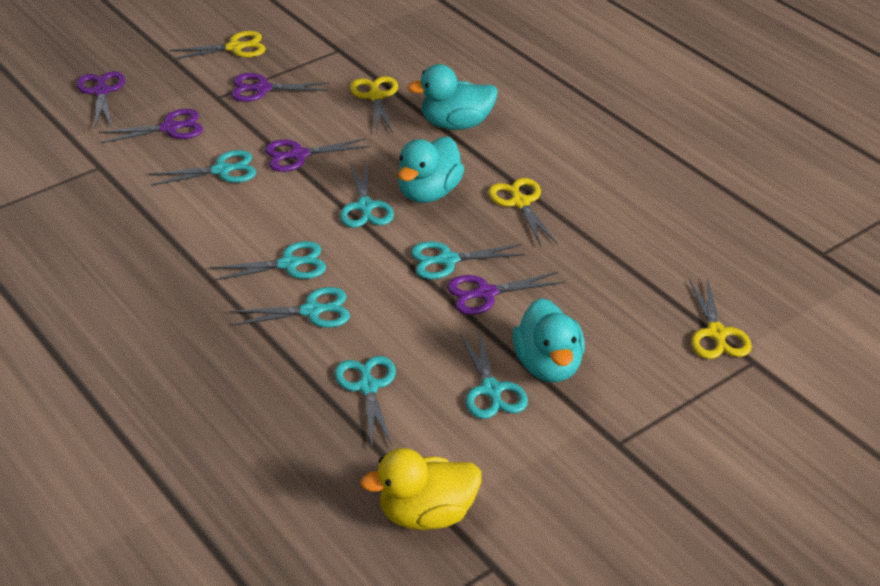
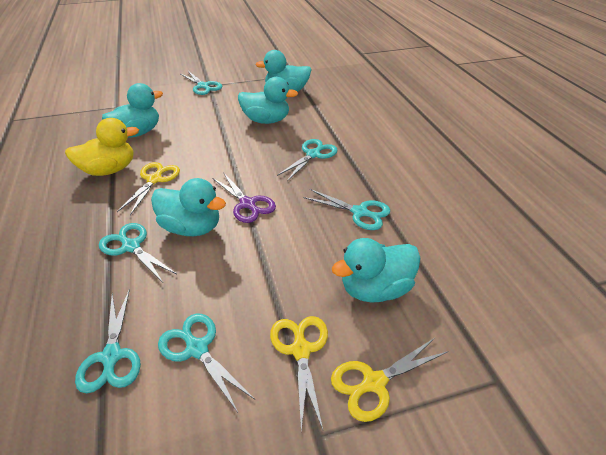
purple scissors: [76,71,125,127] [99,109,203,143] [231,73,330,102] [265,138,370,172] [447,272,564,315] = 5 -> [212,172,276,223] = 1
turquoise duck: [398,137,464,203] [407,64,498,130] [512,298,585,382] = 3 -> [102,83,163,138] [151,178,226,236] [238,77,298,124] [255,50,312,92] [332,238,420,303] = 5
turquoise scissors: [149,150,256,186] [210,241,326,281] [230,287,350,328] [334,356,396,446] [340,160,394,228] [411,242,526,279] [460,331,528,419] = 7 -> [75,289,141,393] [99,223,177,282] [158,313,254,412] [181,71,222,95] [277,139,338,181] [303,189,390,230] = 6
yellow scissors: [169,31,266,60] [350,76,398,133] [488,178,558,246] [689,277,752,359] = 4 -> [117,162,180,215] [270,316,328,432] [331,338,447,422] = 3

